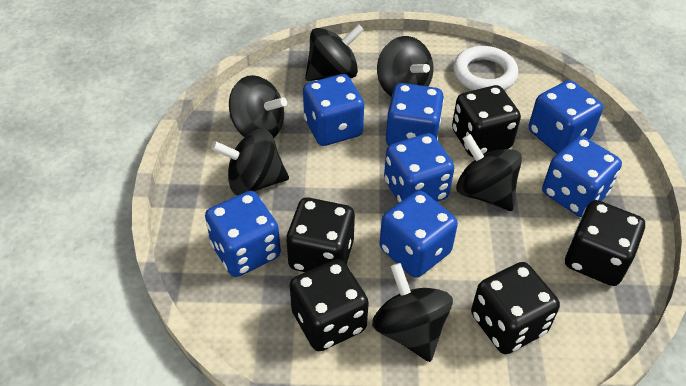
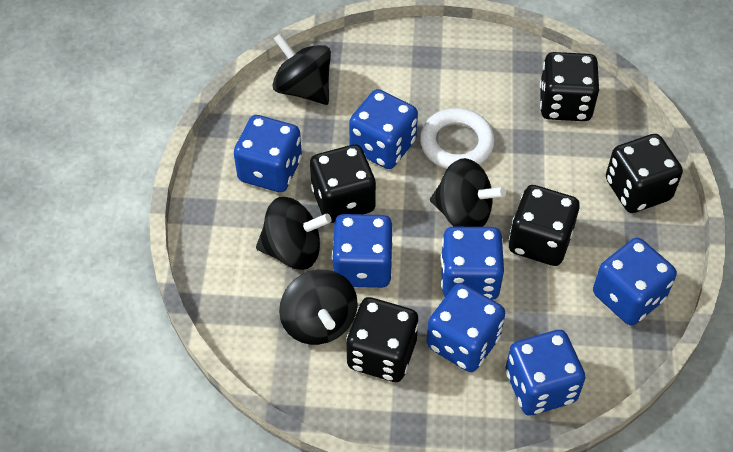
black spinning top: [211,128,289,196] [229,75,287,138] [305,24,364,81] [372,263,453,362] [377,36,433,97] [456,134,522,211] = 6 -> [256,197,332,270] [272,33,331,105] [279,270,358,345] [430,158,506,227] = 4

